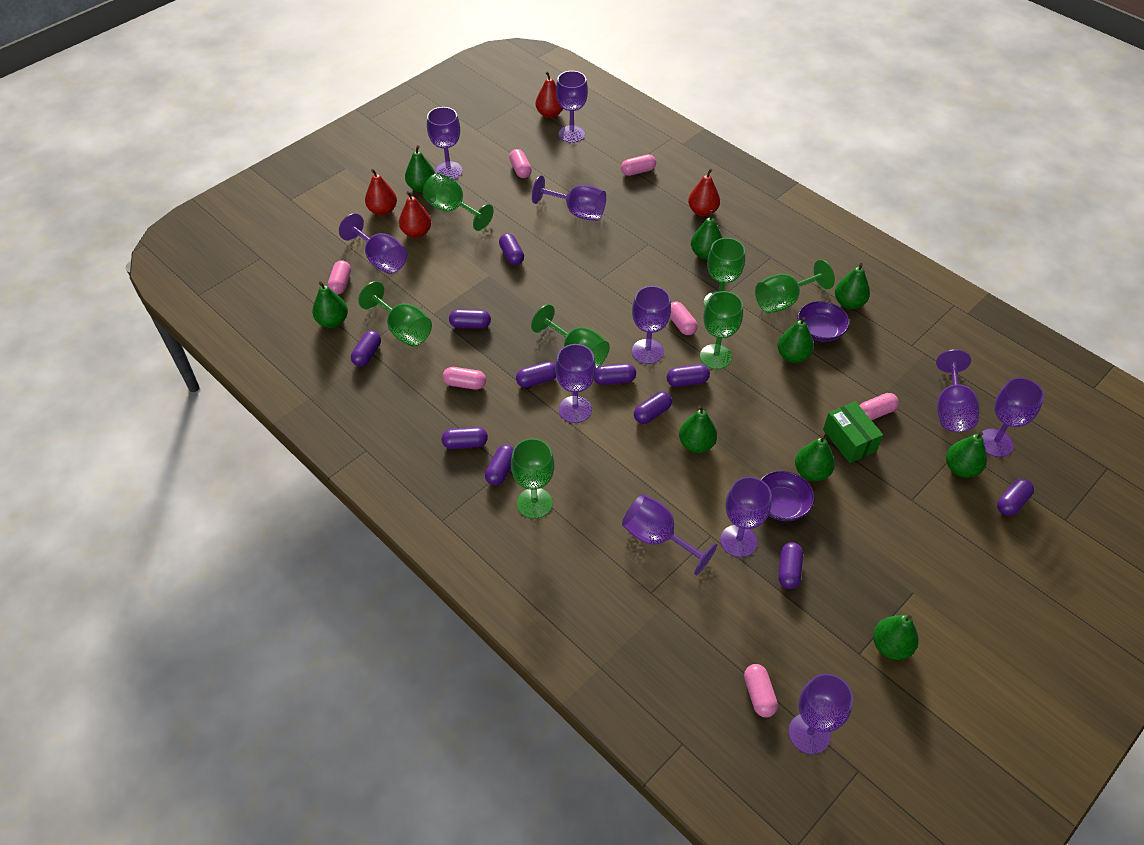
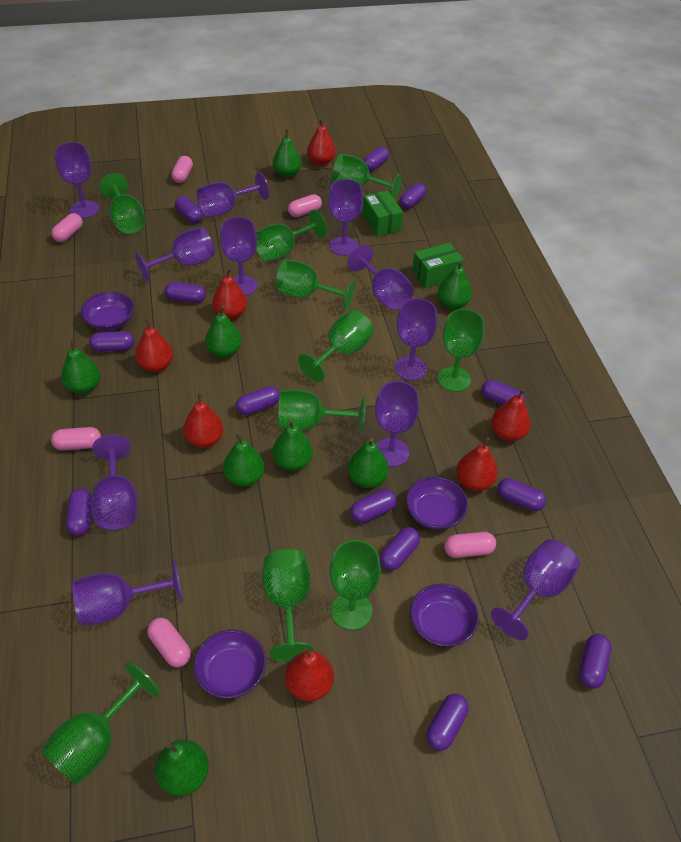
green box: [823,401,883,463] = 1 -> [362,191,403,236] [412,243,464,288] = 2
green goblet: [358,281,432,346] [423,173,494,231] [511,438,554,519] [531,304,609,368] [700,291,743,369] [704,238,745,306] [755,260,835,313] = 7 -> [41,662,160,785] [100,173,146,234] [256,210,327,262] [262,549,314,662] [275,259,356,310] [278,390,365,432] [298,310,374,382] [329,540,381,630] [332,154,402,199] [438,309,484,392] = 10
green pear: [312,282,348,328] [405,145,435,192] [679,405,717,453] [691,210,723,259] [778,317,814,363] [795,435,835,481] [835,263,870,309] [873,615,919,660] [946,432,987,478] = 9 -> [61,340,101,394] [155,740,209,796] [205,306,242,358] [223,433,264,487] [273,129,302,178] [273,420,313,471] [348,438,389,488] [438,261,472,309] = 8
pink capsule: [327,260,351,295] [443,367,486,390] [509,149,532,178] [621,154,656,176] [670,301,698,335] [744,664,778,717] [859,393,899,420] = 7 -> [51,213,83,242] [51,427,101,450] [147,618,191,667] [171,156,193,183] [288,194,322,217] [444,532,496,558] = 6
purple bowl: [761,471,815,521] [797,301,850,342] = 2 -> [81,292,134,331] [193,630,266,699] [406,477,468,530] [410,584,479,647] = 4
purple capsule: [351,331,381,366] [442,427,488,449] [449,309,491,328] [485,445,514,485] [499,233,524,265] [516,361,556,388] [594,363,636,385] [634,391,672,424] [667,364,710,387] [778,542,803,589] [997,479,1034,516] = 11 -> [66,489,91,536] [89,331,134,352] [165,282,206,303] [175,196,203,223] [236,386,280,415] [350,489,397,523] [363,147,389,171] [380,527,420,570] [400,183,426,209] [426,693,469,751] [481,380,525,405] [497,478,546,511] [579,634,612,689] = 13
red pear: [365,169,397,216] [399,191,431,238] [536,71,563,118] [688,169,720,216] = 4 -> [135,319,173,372] [183,393,224,448] [212,268,247,320] [285,647,334,701] [307,119,336,166] [456,437,498,491] [491,389,531,441] = 7

